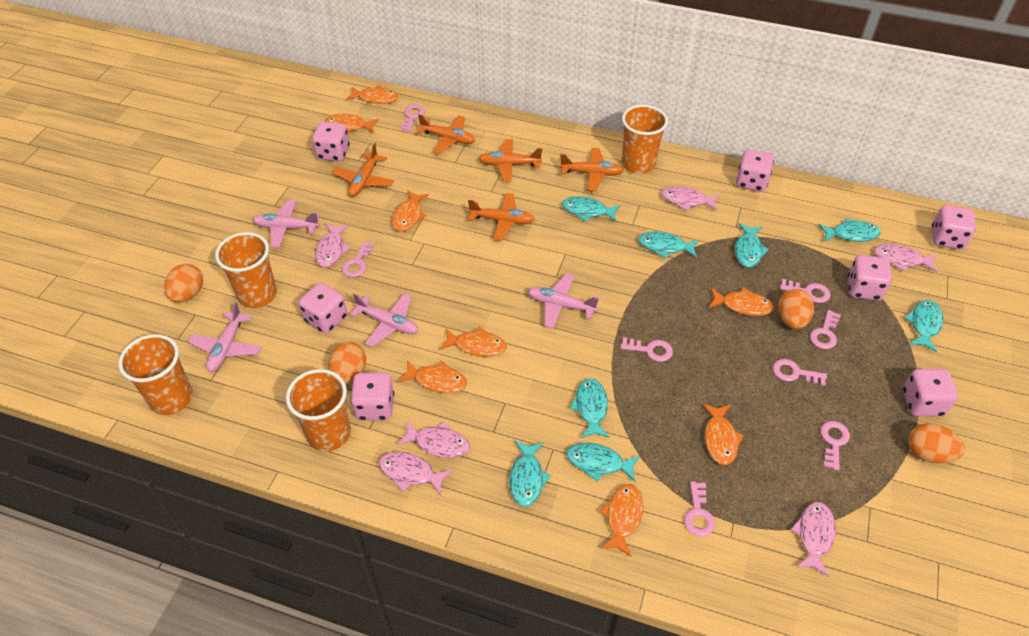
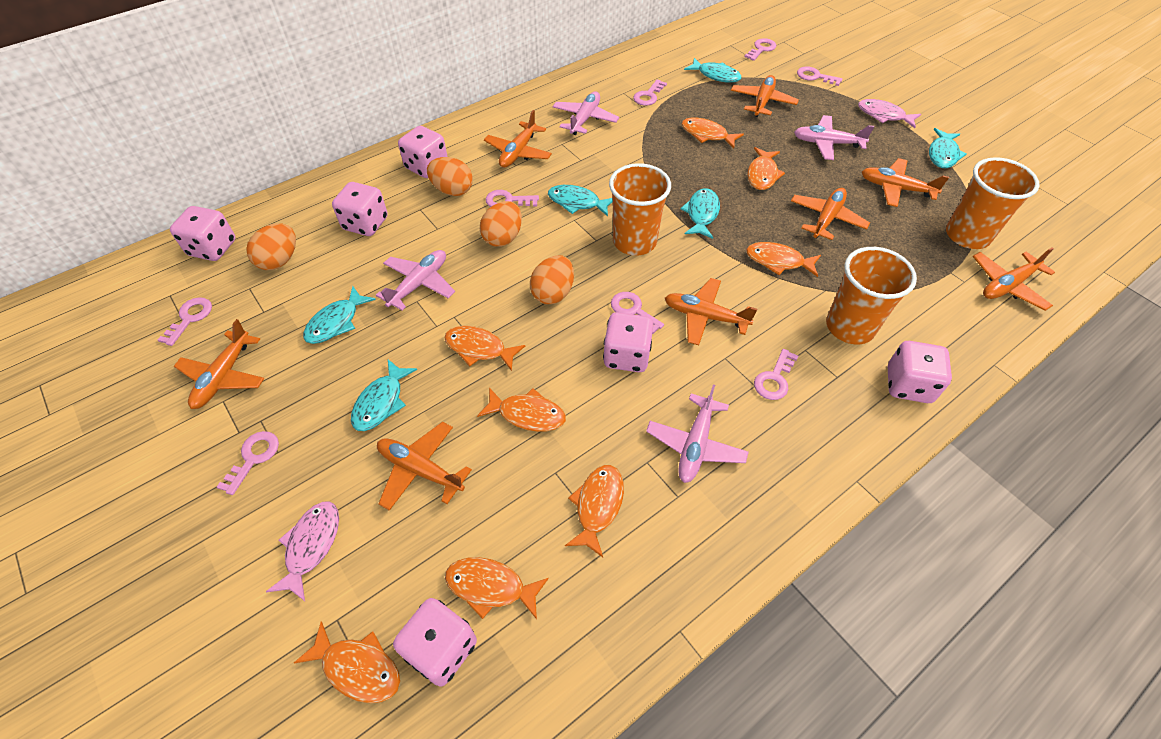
orange cup: [118,334,193,415] [215,232,277,308] [286,369,351,452] [622,105,668,174] = 4 -> [609,163,671,256] [826,247,917,344] [946,157,1040,249] = 3
orange plane: [333,143,394,197] [416,114,475,154] [468,193,535,241] [479,139,542,182] [560,148,624,191] = 5 -> [174,319,264,409] [377,422,472,511] [484,110,552,168] [665,278,757,345] [731,75,799,117] [791,188,870,240] [862,158,949,207] [973,247,1055,311] = 8
pink dice: [299,283,347,334] [312,122,350,161] [350,373,394,420] [736,149,774,192] [848,255,892,301] [903,369,958,416] [932,205,976,249] = 7 -> [170,206,236,261] [332,182,388,236] [393,598,477,687] [398,126,448,178] [603,312,653,372] [888,341,952,403] = 6
pink fish: [315,223,350,267] [379,452,452,496] [397,420,470,458] [661,186,719,211] [791,502,836,577] [874,244,937,273] = 6 -> [266,501,339,601] [858,99,921,128] = 2
turquoise fish: [509,441,551,507] [562,196,621,222] [566,443,640,481] [570,378,610,438] [638,231,699,258] [735,223,769,267] [819,218,881,242] [905,300,943,353] = 8 -> [303,286,376,344] [351,359,417,431] [548,185,613,216] [680,188,720,239] [684,58,742,82] [929,128,967,168] = 6

